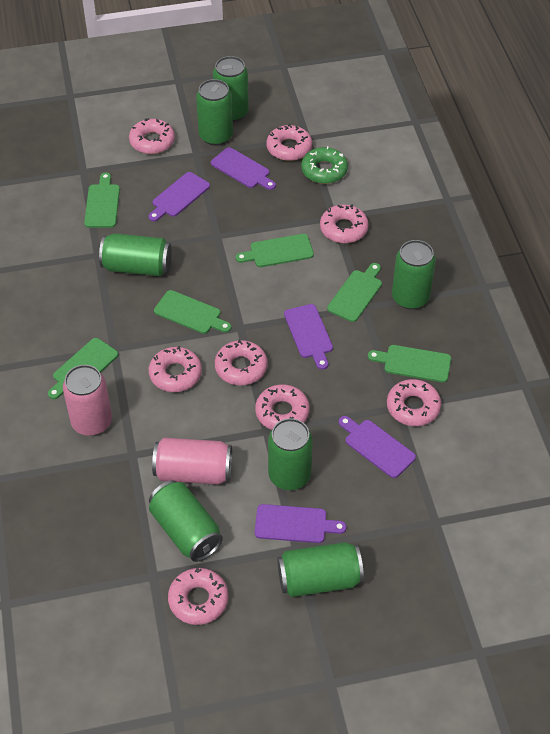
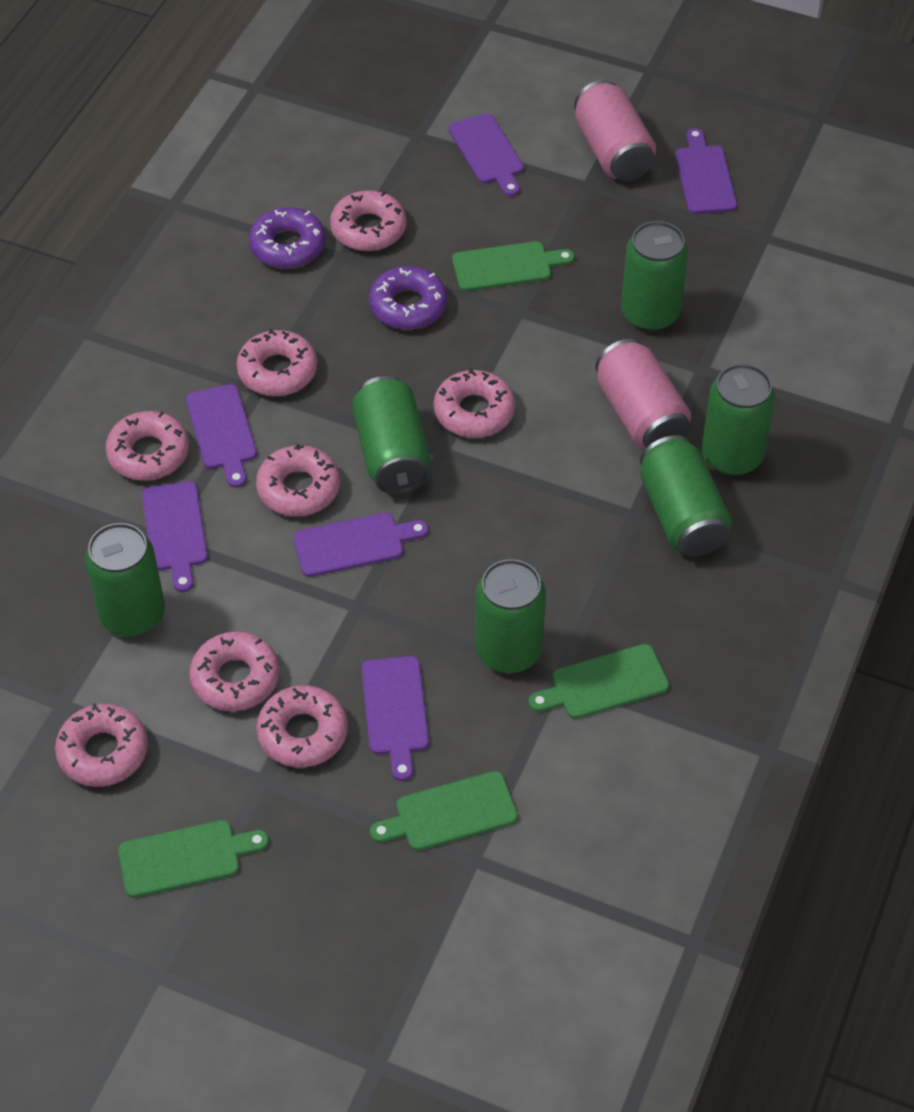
green can: [99,233,172,276] [149,480,223,562] [196,79,233,146] [213,56,249,122] [268,418,313,490] [277,542,364,597] [392,240,436,309] = 7 -> [85,523,165,637] [352,376,430,494] [475,559,546,673] [621,221,688,331] [640,435,732,557] [701,364,775,476] = 6
green cutting board: [48,338,118,399] [84,172,120,228] [154,290,231,334] [236,234,314,267] [327,263,382,322] [368,345,451,382] = 6 -> [118,820,269,898] [370,771,518,851] [452,241,574,291] [529,644,669,719] = 4
green donut: [301,146,348,184] = 1 -> none = 0
purple cutting board: [148,172,210,222] [211,147,276,190] [255,504,346,543] [284,304,333,370] [339,416,416,478] = 5 -> [142,481,208,592] [186,384,257,488] [293,512,428,577] [361,656,429,781] [448,113,524,197] [675,128,737,214] = 6
purple donut: none = 0 -> [249,207,326,269] [369,266,447,330] = 2

